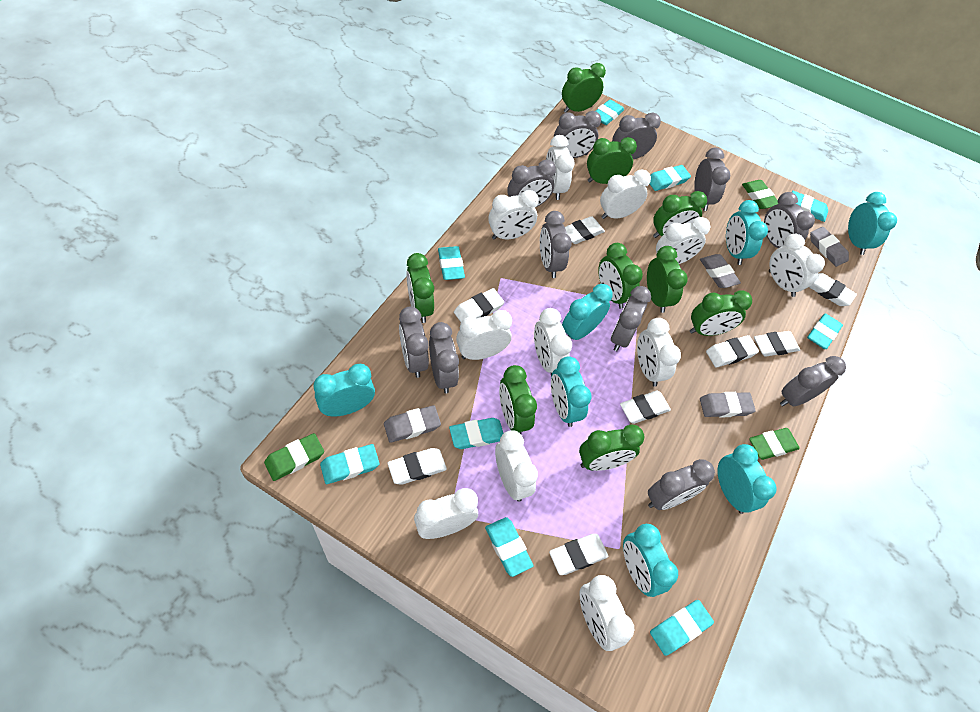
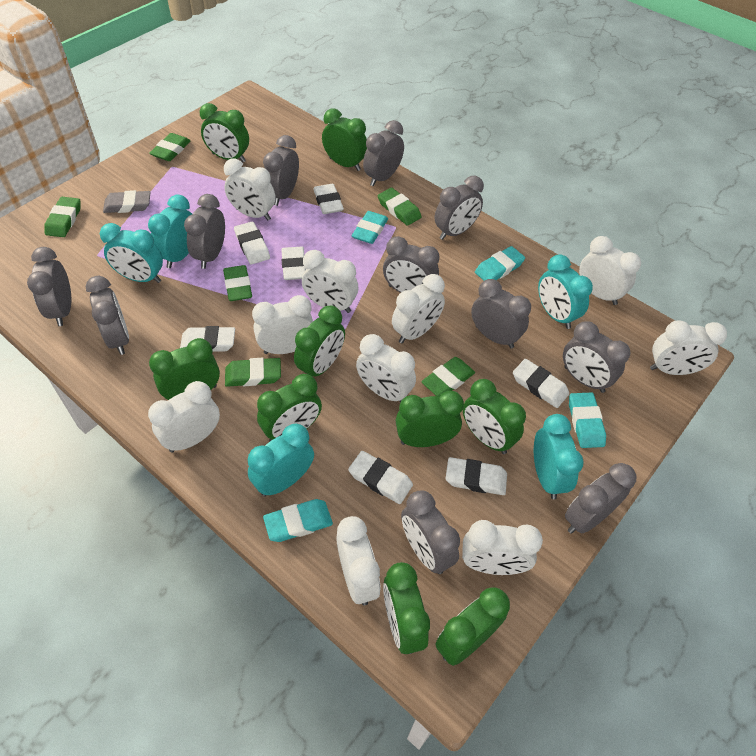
green eraser: [264,433,324,481] [742,180,779,209] [749,428,800,460] = 3 -> [44,197,81,237] [149,133,190,161] [223,265,252,301] [225,358,281,387] [378,188,422,226] [421,357,475,396] = 6
grey eraser: [384,405,441,443] [700,254,741,288] [700,392,756,418] [810,227,849,267] = 4 -> [103,190,151,213] = 1
turquoise clock: [313,364,375,416] [551,356,591,427] [562,284,612,340] [623,524,678,597] [718,444,777,514] [726,200,768,265] [848,192,897,255] = 7 -> [100,223,163,283] [148,195,192,268] [248,424,314,497] [534,414,584,499] [538,254,593,329] = 5
turquoise eraser: [320,444,380,484] [438,246,465,280] [449,418,504,449] [485,517,534,577] [596,99,624,125] [650,165,691,191] [650,600,714,656] [792,191,828,222] [807,313,843,349] = 9 -> [263,499,333,542] [352,211,388,244] [475,246,525,281] [569,392,606,448] = 4
white clock: [414,488,478,539] [456,310,512,360] [488,190,539,240] [495,430,538,502] [534,308,572,375] [546,135,575,200] [579,575,634,651] [600,169,651,219] [637,318,681,387] [656,217,710,264] [769,234,825,297] = 11 -> [148,381,220,453] [224,158,275,220] [252,295,313,354] [302,250,358,313] [336,516,380,606] [356,334,416,403] [392,274,445,343] [462,520,543,575] [579,236,641,305] [650,320,727,375] = 10
white eraser: [387,448,447,485] [454,288,504,322] [549,534,608,575] [565,216,605,244] [620,391,671,424] [706,335,759,367] [754,331,800,357] [809,273,857,306] = 8 -> [180,326,235,352] [234,222,270,264] [281,247,306,280] [313,184,344,214] [348,451,413,504] [445,457,507,495] [513,359,569,408] = 7

